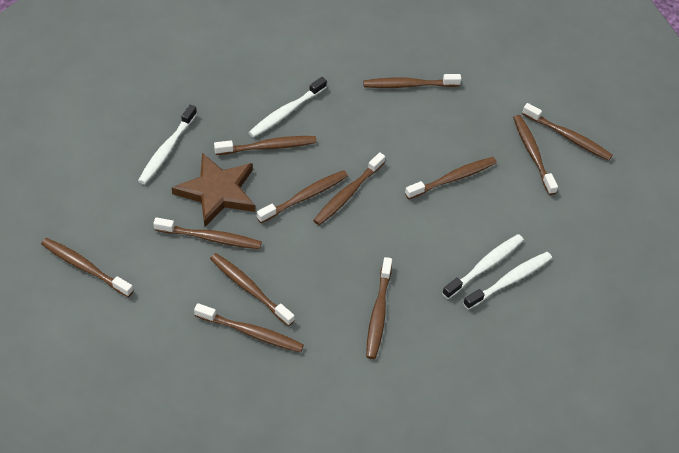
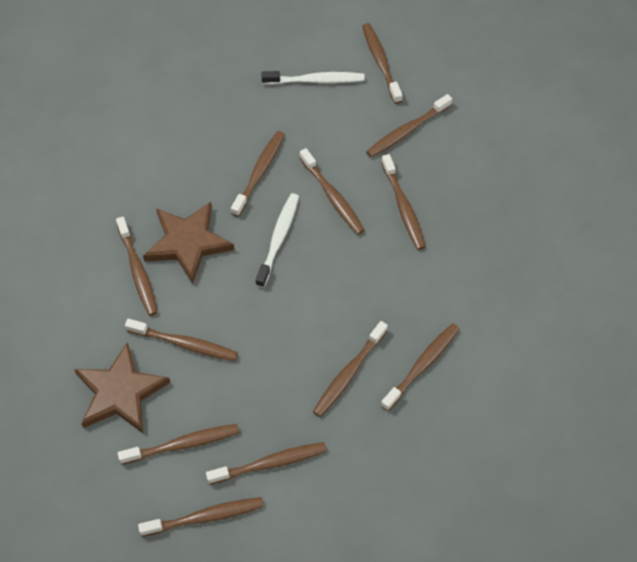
brown star: [171,153,255,227] = 1 -> [74,342,170,433] [143,202,234,284] = 2
white toothbrush: [138,105,197,184] [248,77,327,138] [442,234,524,299] [463,252,552,310] = 4 -> [256,193,299,288] [261,71,365,85] = 2

